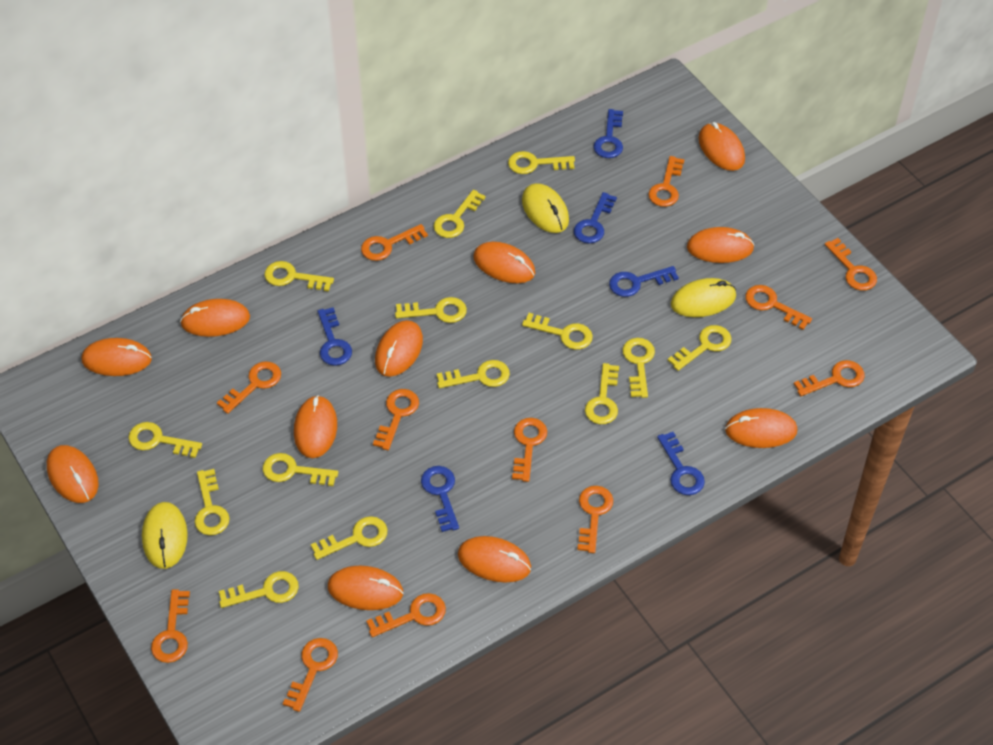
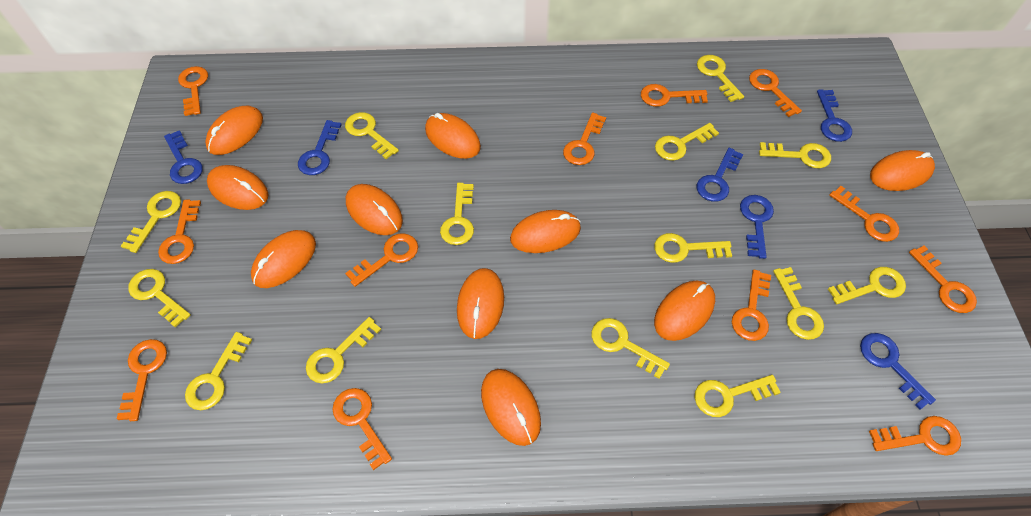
orange mouse: [47,445,99,503] [82,338,152,376] [180,299,250,337] [294,395,337,458] [328,566,403,610] [375,320,423,377] [458,536,531,583] [473,242,535,283] [687,227,754,263] [698,122,745,171] [725,408,797,448] = 11 -> [205,106,263,155] [207,165,268,210] [251,230,316,288] [346,184,403,235] [425,113,481,159] [457,268,504,339] [481,369,541,446] [510,210,581,253] [654,281,715,341] [870,150,935,191] = 10
yellow mouse: [142,502,188,569] [522,183,569,233] [671,278,736,317] = 3 -> none = 0

